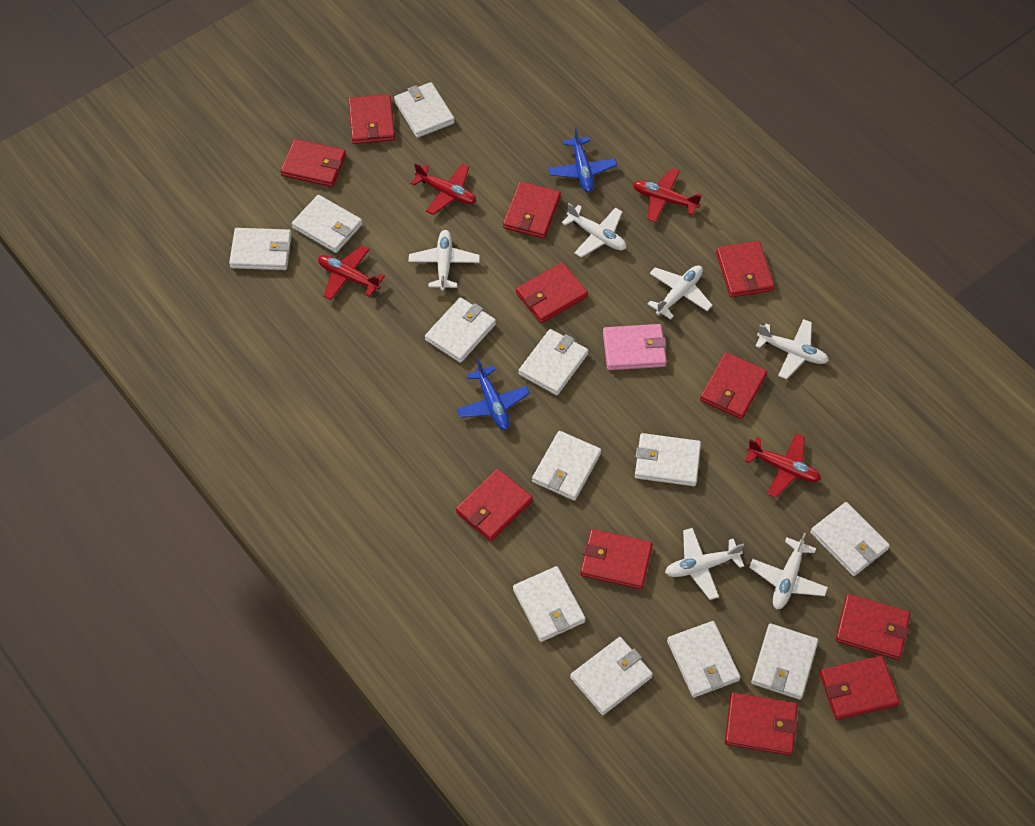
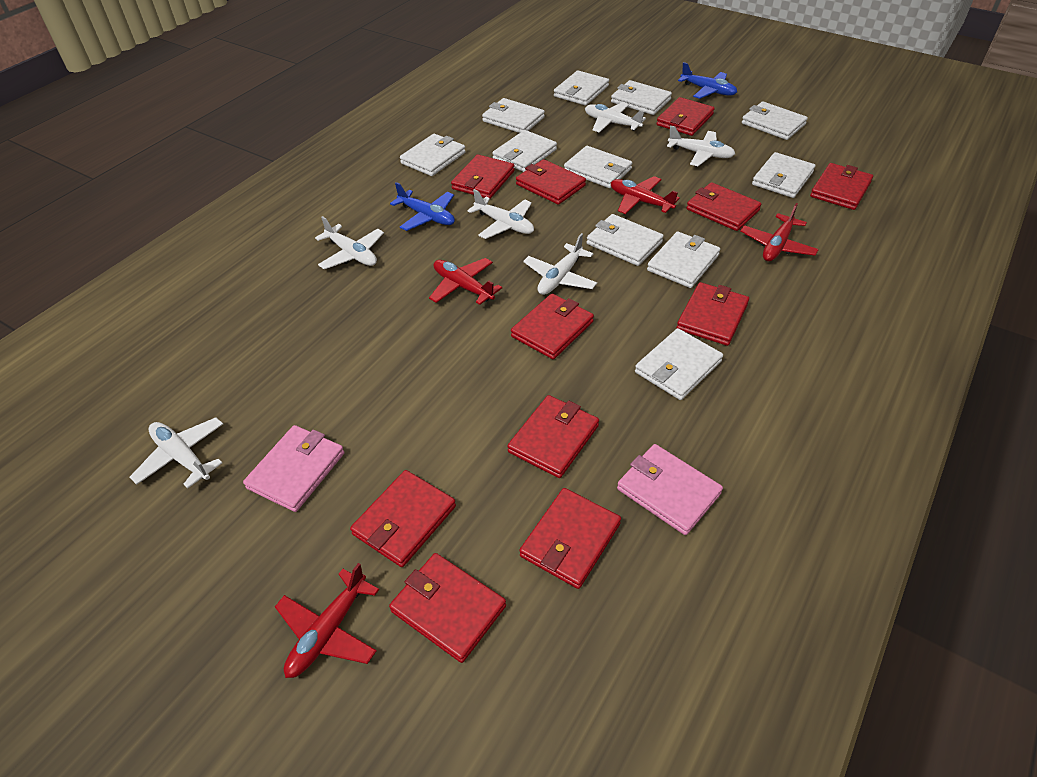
pink wallet: [603,324,667,370] = 1 -> [243,425,344,512] [617,444,723,535] = 2
white wallet: [229,228,292,270] [292,195,363,253] [394,82,455,138] [425,297,496,363] [513,566,586,642] [519,329,588,395] [532,431,601,501] [570,637,653,715] [635,433,701,486] [667,621,740,698] [751,623,818,700] [810,502,890,576] = 12 -> [400,134,466,176] [482,98,545,133] [492,130,557,172] [554,70,609,106] [564,146,632,188] [587,214,664,266] [611,80,672,115] [635,328,723,400] [647,231,720,288] [742,101,808,140] [752,152,815,198] = 11

